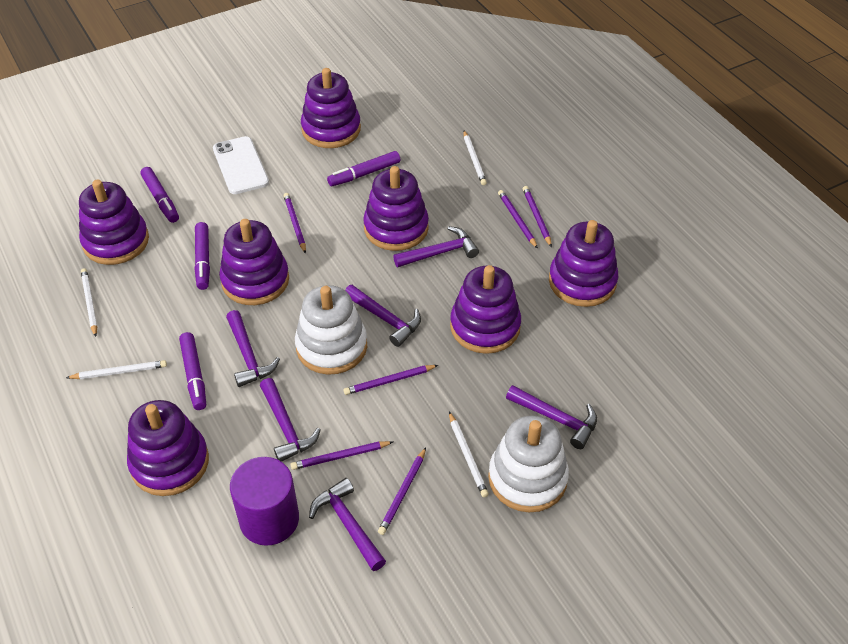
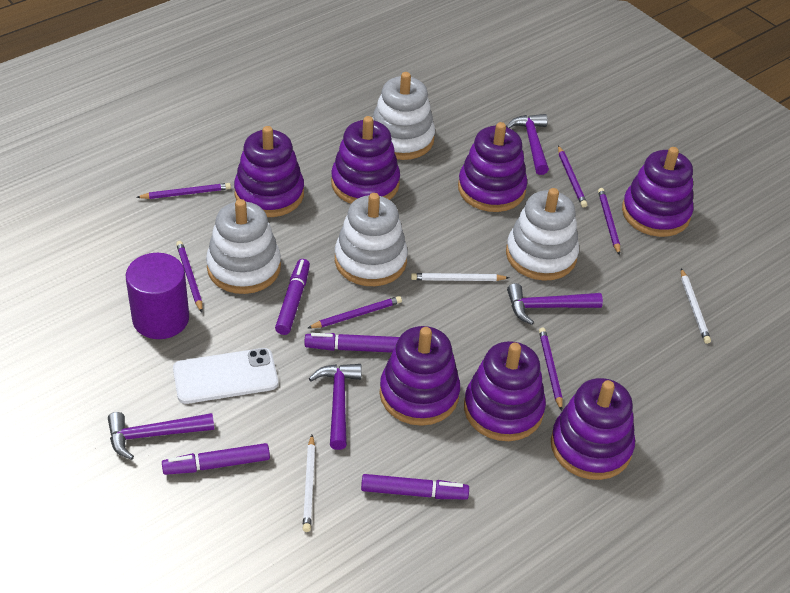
purple hammer: [226,310,280,387] [260,378,321,462] [309,478,386,571] [345,285,421,347] [393,226,479,267] [506,385,597,449] = 6 -> [108,412,214,460] [309,364,362,450] [506,114,549,175] [507,283,603,325] = 4
white pencil: [66,360,167,379] [81,268,97,337] [449,412,489,497] [463,131,487,185] = 4 -> [303,435,315,532] [411,273,509,281] [681,268,711,344] = 3
white stacking toy: [295,285,367,375] [488,415,569,512] = 2 -> [206,199,281,294] [335,193,408,286] [372,72,435,160] [506,188,579,281] = 4

